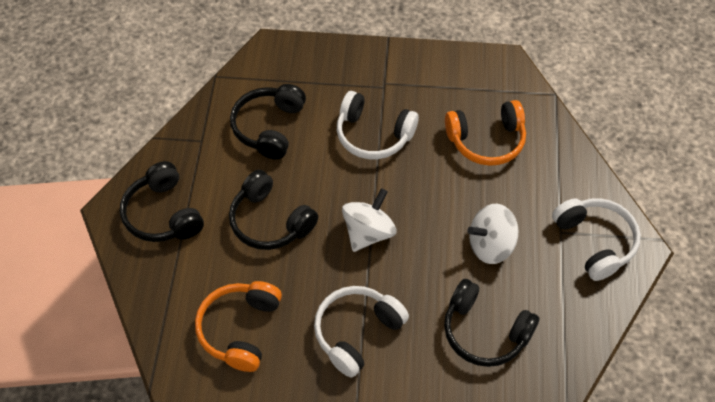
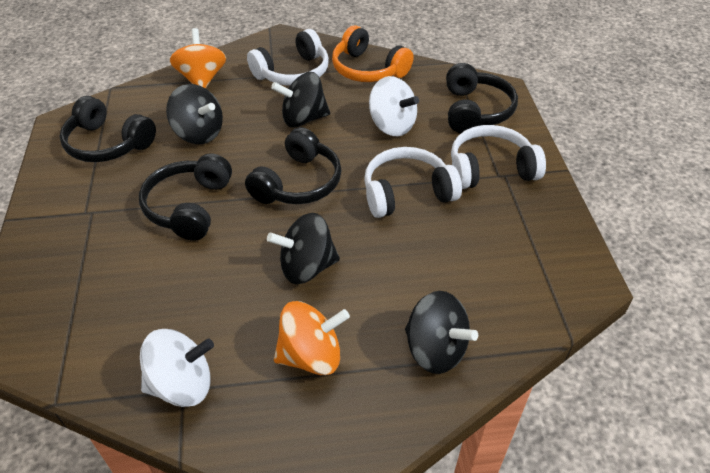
black spinning top: none = 0 -> [166,84,223,144] [267,213,340,284] [271,72,330,127] [405,291,478,374] = 4
orange headphones: [195,281,282,372] [445,100,526,166] = 2 -> [332,25,414,82] = 1
orange spinning top: none = 0 -> [170,28,226,89] [274,301,350,375] = 2

